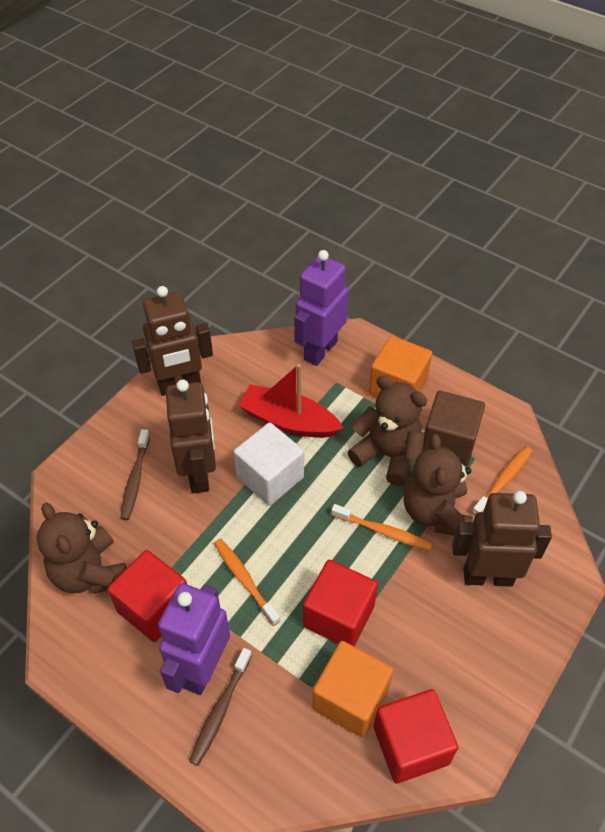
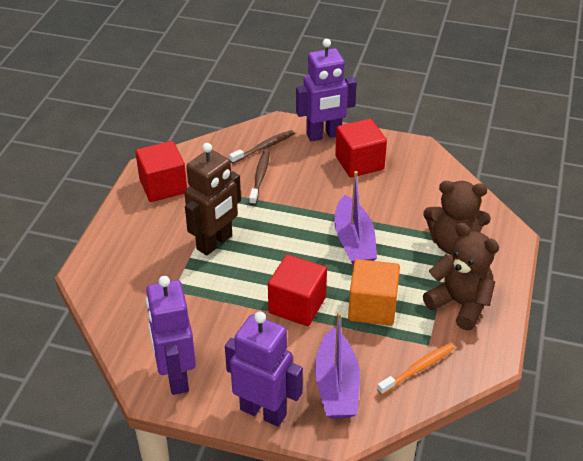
brown cube: [423,390,485,466] = 1 -> none = 0
brown robot: [132,286,213,396] [166,379,216,493] [452,491,552,587] = 3 -> [184,143,241,255] = 1
brown teddy bear: [37,503,127,594] [348,376,427,486] [404,434,473,536] = 3 -> [423,181,491,255] [423,223,499,330] = 2
orange cube: [312,641,394,738] [369,336,432,397] = 2 -> [348,259,400,326] = 1
orange toothbrush: [214,539,280,626] [331,504,433,551] [472,446,532,516] = 3 -> [377,343,455,395] = 1
purple boat: none = 0 -> [315,312,360,418] [334,171,377,266] = 2
purple robot: [158,583,230,695] [294,250,348,366] = 2 -> [146,276,196,395] [225,311,303,427] [296,39,357,142] = 3
red boat: [238,364,343,438] = 1 -> none = 0
white cube: [234,423,304,506] = 1 -> none = 0

